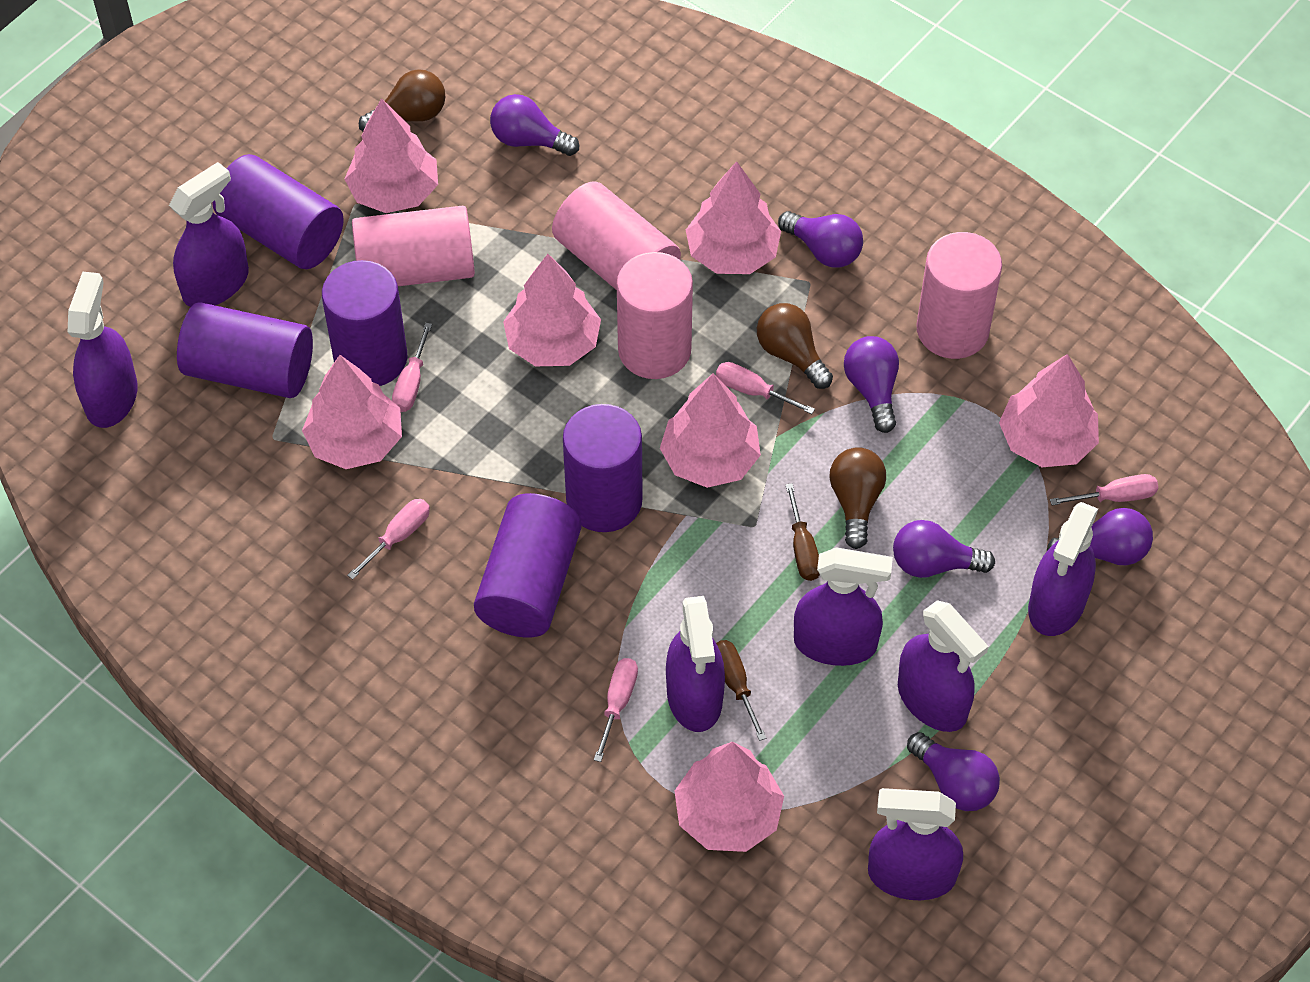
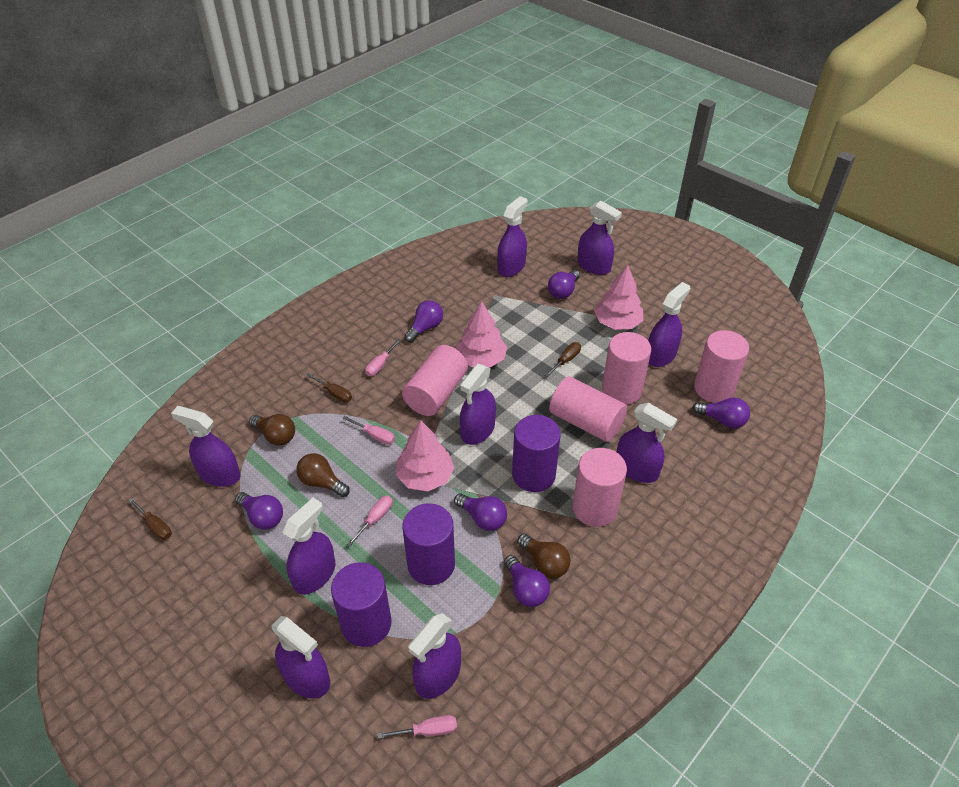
brown screwdriver: [716,640,766,741] [786,483,820,581] = 2 -> [128,498,172,540] [306,373,352,402] [545,342,581,377] = 3
pink cylinder: [352,206,475,286] [552,181,681,290] [617,252,693,379] [916,232,1002,359] = 4 -> [402,345,468,416] [549,376,627,442] [573,448,627,527] [602,332,651,405] [694,330,749,403] = 5
pink screwdriver: [347,499,430,580] [392,323,432,412] [594,658,638,762] [716,362,815,414] [1050,474,1158,505] = 5 -> [342,416,395,445] [347,496,393,546] [365,339,401,376] [377,715,457,739] = 4
pink tree: [302,355,402,469] [344,98,438,213] [503,254,601,366] [660,373,761,488] [675,742,784,852] [686,161,781,274] [999,354,1099,467] = 7 -> [396,420,455,491] [456,301,507,368] [594,265,643,330] = 3
purple cylinder: [177,302,313,398] [212,154,344,269] [322,260,407,386] [474,493,581,638] [563,404,643,532] = 5 -> [331,562,392,647] [403,503,455,585] [512,415,561,492] = 3
purple spray bottle: [68,272,138,428] [169,162,249,307] [666,596,725,732] [794,547,893,666] [868,788,963,900] [898,600,989,732] [1028,502,1098,636] = 7 -> [171,406,241,487] [272,616,330,699] [283,498,335,595] [408,613,461,699] [460,364,496,445] [497,196,528,277] [577,201,622,275] [617,403,677,483] [648,282,691,367] = 9

